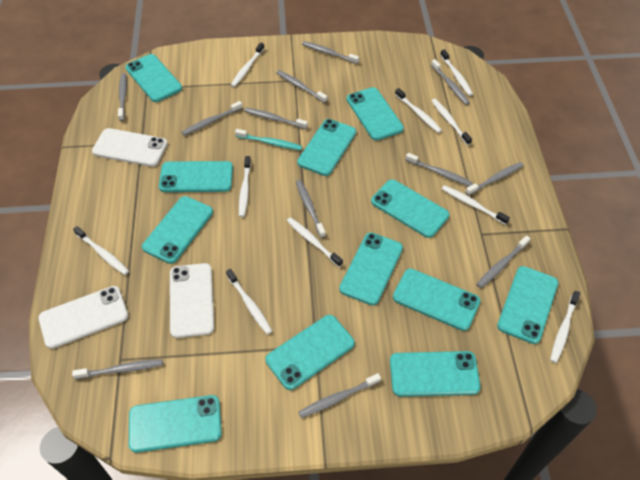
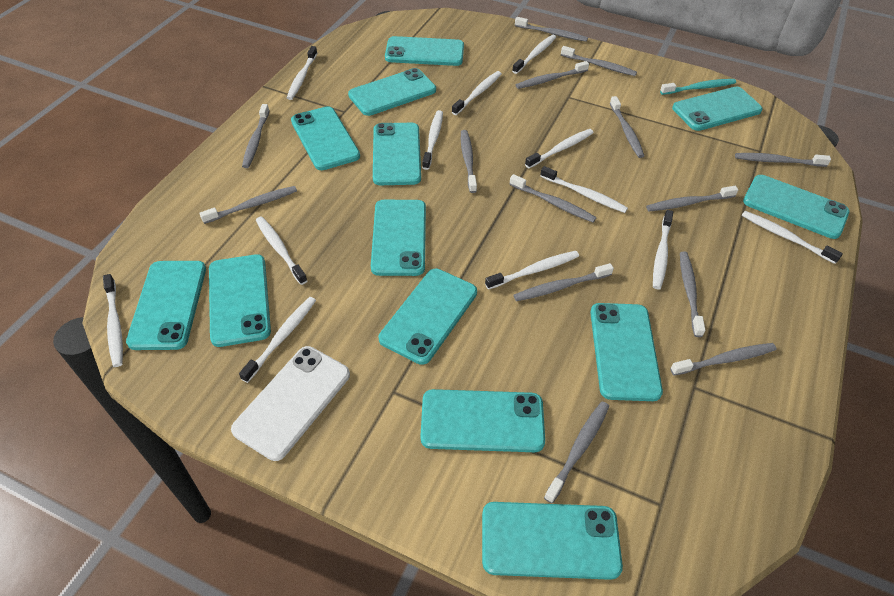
grey toothbrush: [72,359,163,379] [118,73,127,121] [182,101,243,135] [244,108,308,129] [276,70,327,103] [296,180,326,238] [298,373,381,418] [302,41,359,64] [406,153,473,186] [431,59,470,105] [465,162,524,196] [476,235,531,288] = 12 -> [199,186,297,224] [242,104,269,168] [461,130,477,193] [509,174,597,222] [514,263,614,301] [515,17,588,42] [516,61,589,89] [544,402,609,503] [561,46,637,76] [610,96,644,158] [646,186,738,211] [670,343,777,375] [680,252,705,337] [735,153,831,167] = 14
turquoise phone: [126,54,182,102] [129,395,222,453] [142,196,213,264] [159,161,233,192] [266,315,355,390] [297,119,356,176] [339,233,403,305] [347,87,404,141] [371,179,449,238] [390,351,481,397] [393,269,481,331] [497,266,558,344] = 12 -> [126,261,206,350] [209,254,271,347] [291,106,360,170] [348,68,436,116] [371,200,426,276] [373,123,421,185] [379,269,477,365] [385,36,464,66] [420,389,545,452] [482,502,623,580] [590,303,663,401] [672,87,763,131] [743,175,850,239] = 13
white phone: [39,286,128,349] [92,128,168,167] [170,263,214,338] = 3 -> [231,346,350,461] = 1
white toothbrush: [73,226,129,275] [226,269,272,335] [231,42,264,87] [239,156,251,217] [287,217,343,267] [395,88,442,133] [431,99,472,145] [440,49,473,96] [442,185,510,225] [550,291,580,363] = 10 -> [103,274,123,367] [239,297,316,383] [256,217,307,285] [287,46,317,100] [422,110,443,170] [452,71,502,115] [485,251,579,290] [512,35,556,74] [525,129,594,168] [540,166,628,213] [653,210,673,289] [742,211,843,264] = 12

